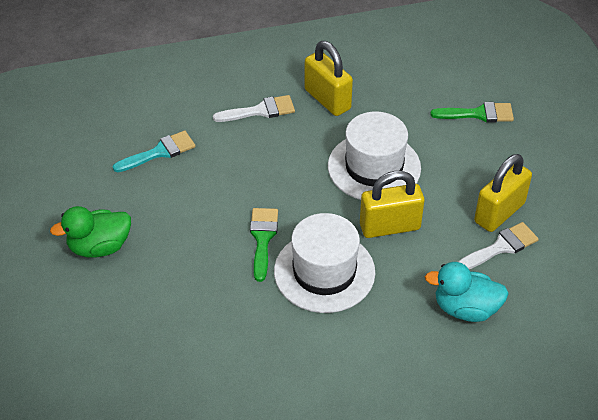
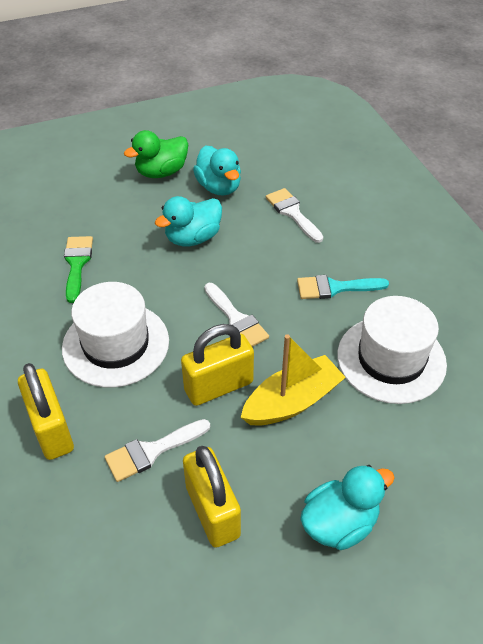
green brush: [250,208,278,282] [430,102,514,123] = 2 -> [64,236,93,303] = 1
turquoise duck: [425,262,509,322] = 1 -> [155,196,222,246] [193,145,241,196] [300,465,395,550] = 3
white brush: [213,95,295,122] [458,222,539,269] = 2 -> [105,419,210,482] [204,283,269,347] [266,188,323,243] = 3
yellow boat: none = 0 -> [240,334,346,426] = 1

